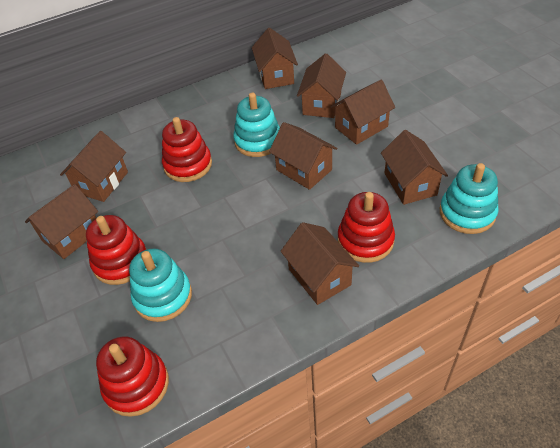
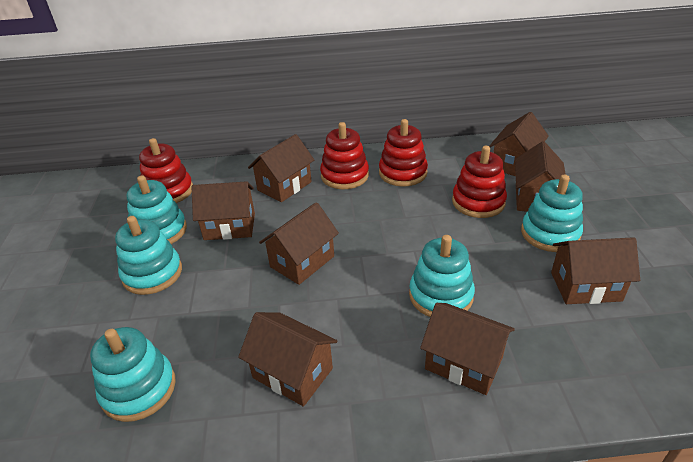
turquoise stacking toy: [129,249,192,322] [233,93,280,157] [440,163,498,234] = 3 -> [90,327,176,422] [115,216,182,295] [127,175,187,244] [409,235,475,317] [521,175,583,252] = 5

